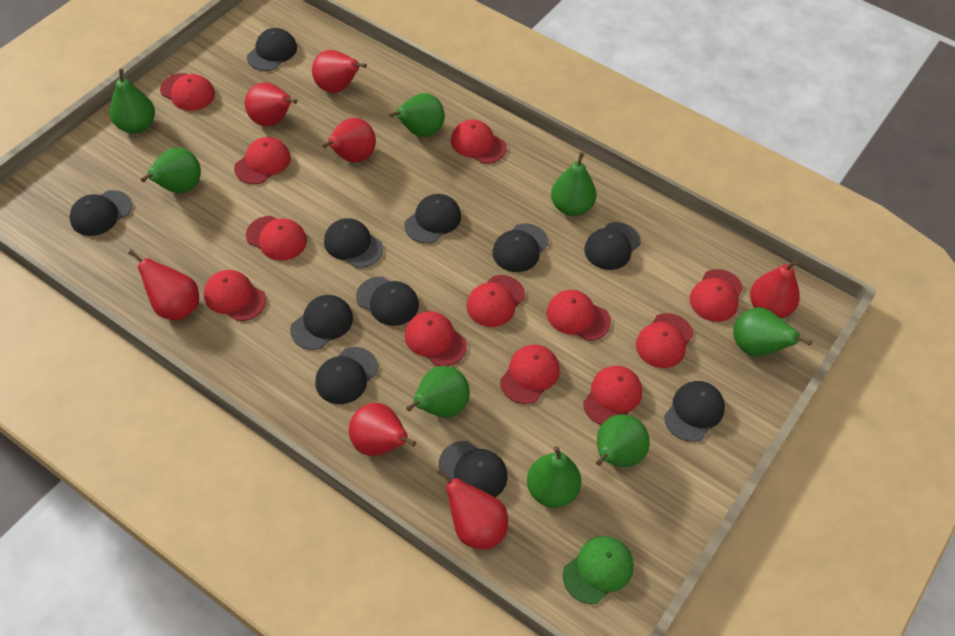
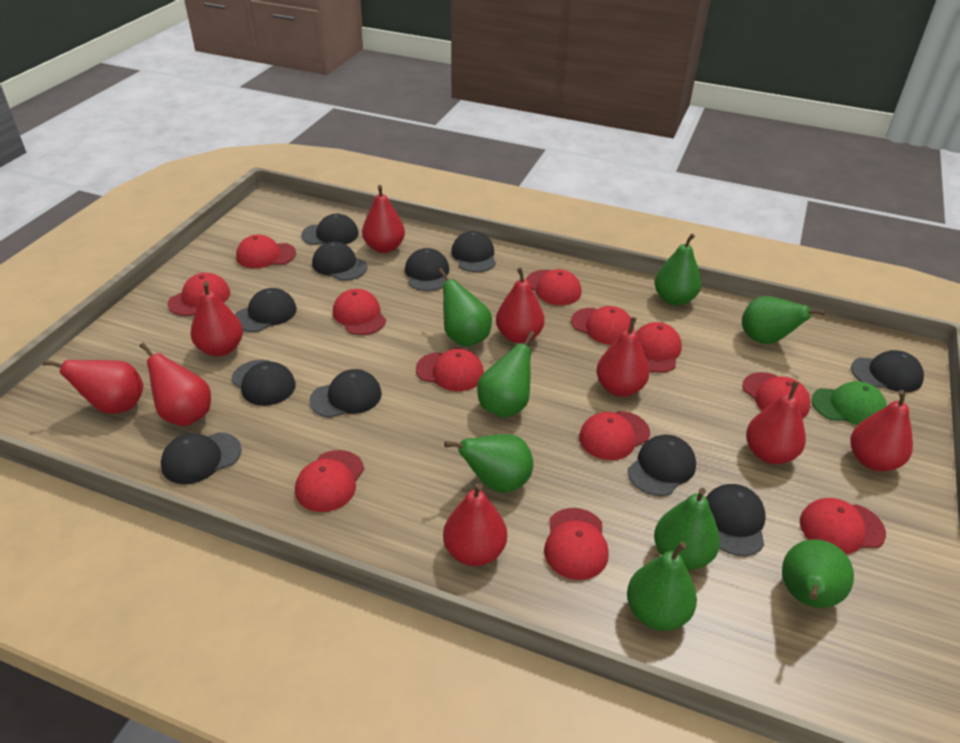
red pear: [128,250,199,320] [245,82,297,126] [312,50,367,93] [323,118,376,162] [349,403,416,456] [437,468,508,549] [750,260,800,318] = 7 -> [42,360,144,414] [140,343,211,426] [190,281,243,356] [362,185,405,253] [443,483,507,566] [496,267,544,343] [596,317,649,397] [746,381,806,464] [850,390,913,471] = 9

